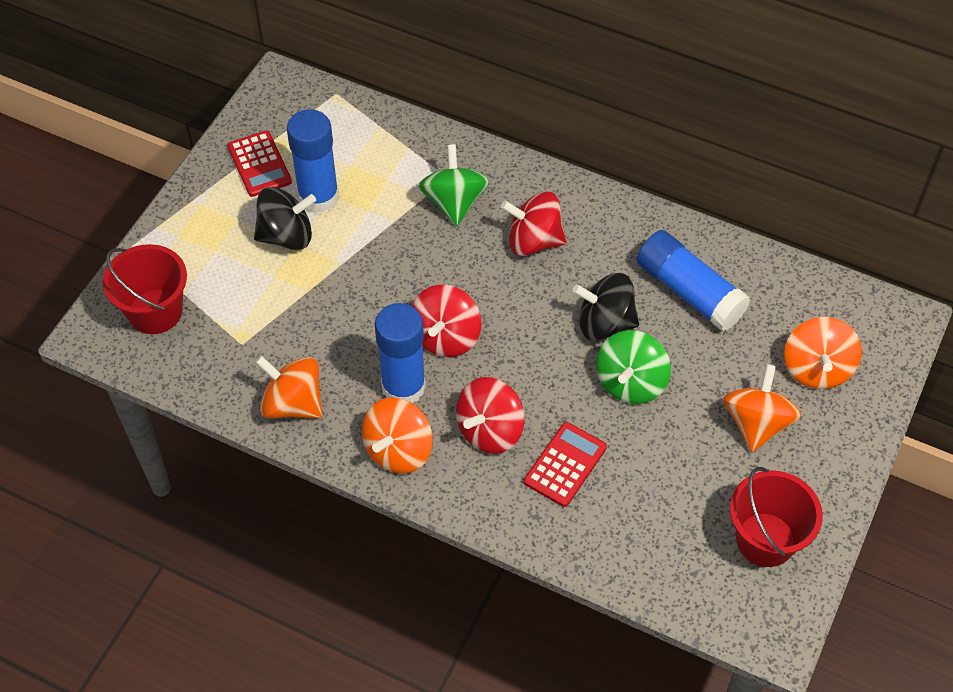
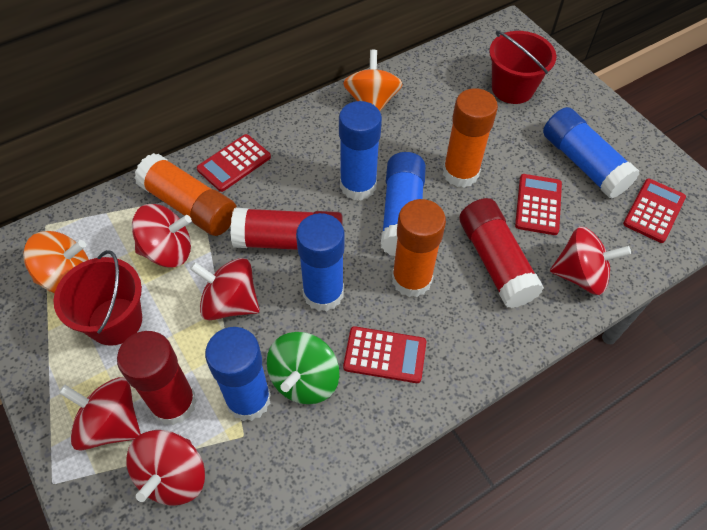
black spinning top: [254,187,316,250] [573,273,639,341] = 2 -> none = 0
blue glue stick: [287,109,339,213] [375,303,426,403] [636,230,751,332] = 3 -> [205,327,271,421] [296,213,345,311] [339,101,382,200] [381,152,426,256] [543,107,639,198] = 5
green spinning top: [419,144,489,226] [596,330,671,404] = 2 -> [267,332,339,404] = 1
orange glue stick: none = 0 -> [134,153,237,236] [392,199,446,297] [443,88,498,188] = 3
orange spinning top: [255,356,322,418] [362,397,433,474] [723,364,801,452] [784,317,862,389] = 4 -> [23,231,89,293] [343,50,403,111] = 2
red calculator: [227,131,292,197] [524,422,607,507] = 2 -> [197,134,271,192] [343,326,426,383] [515,174,562,235] [623,179,686,243] = 4
red glue stick: none = 0 -> [117,331,197,425] [230,208,343,250] [459,198,544,308] = 3
red spinning top: [412,285,482,357] [456,377,525,454] [501,191,567,256] = 3 -> [58,377,141,451] [126,430,205,506] [132,204,192,268] [190,258,260,321] [550,227,631,295] = 5

